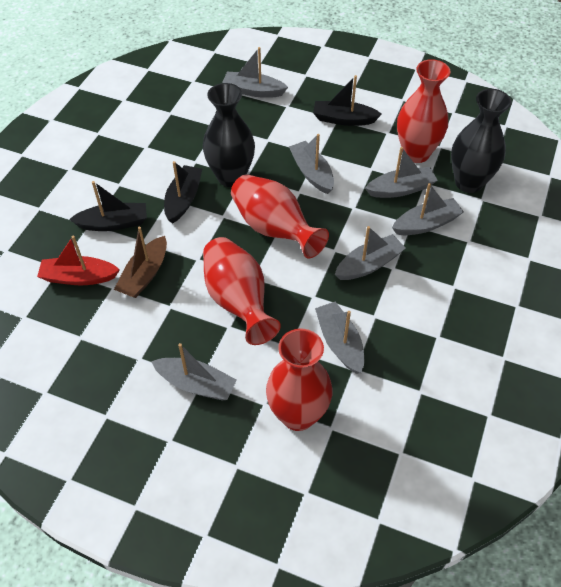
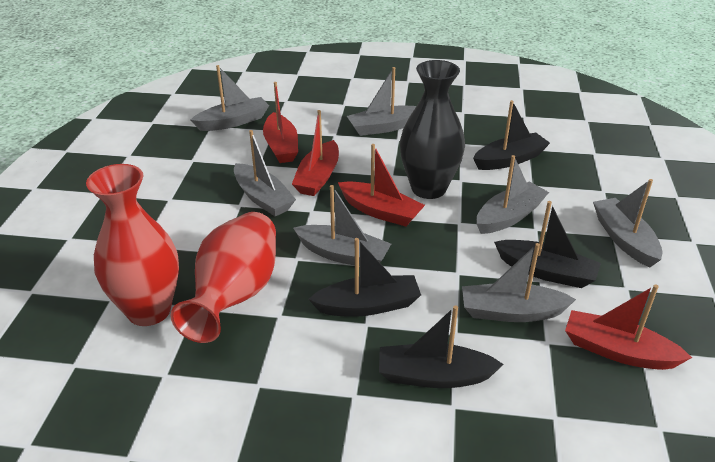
black boat: [69,181,147,231] [164,161,202,224] [313,75,382,126] = 3 -> [308,238,421,317] [379,305,504,388] [473,100,550,170] [494,201,601,288] = 4
black vase: [203,83,255,187] [451,89,512,193] = 2 -> [400,60,465,199] = 1
brown boat: [114,227,167,298] = 1 -> none = 0
red boat: [37,236,120,285] = 1 -> [263,82,298,163] [292,110,339,196] [338,144,425,226] [565,284,692,370] = 4
red vase: [203,237,281,345] [231,174,329,258] [266,329,333,431] [397,59,450,163] = 4 -> [86,164,179,326] [170,212,276,343] = 2

